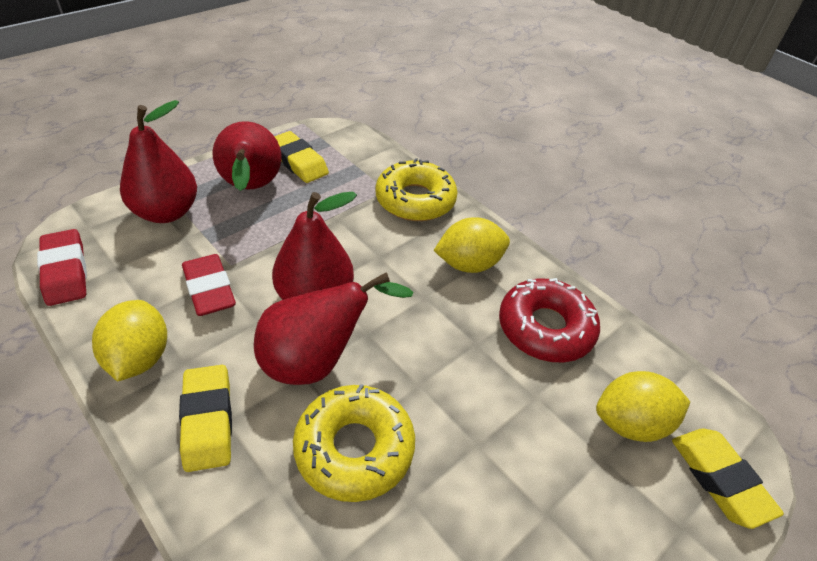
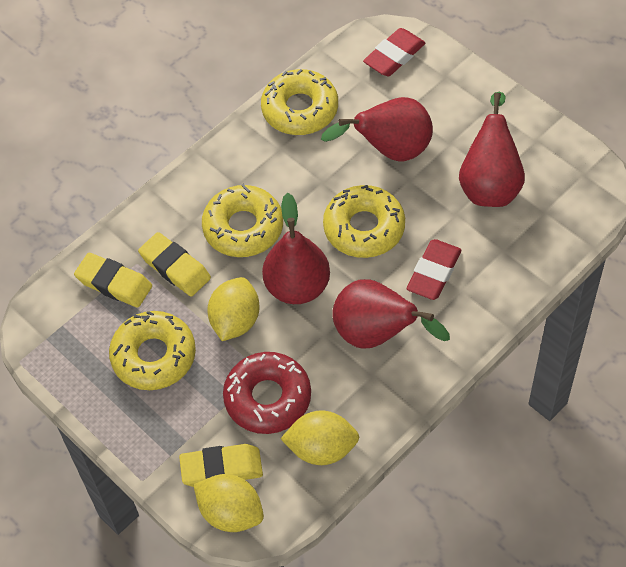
yellow donut: [293,384,415,502] [375,158,458,221] = 2 -> [109,311,196,390] [202,184,283,257] [261,69,338,135] [323,185,405,258] = 4

